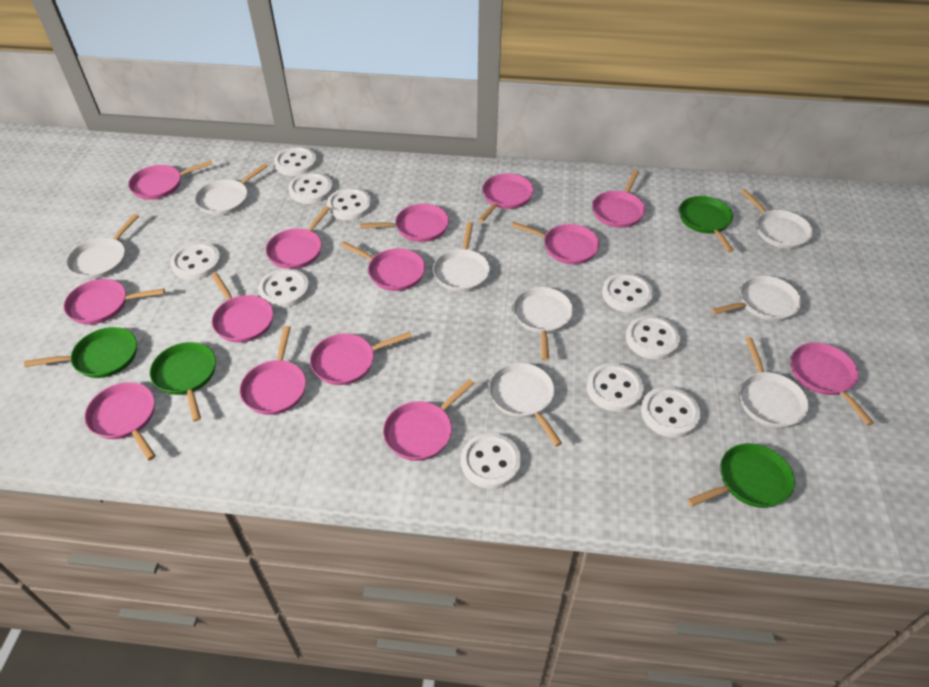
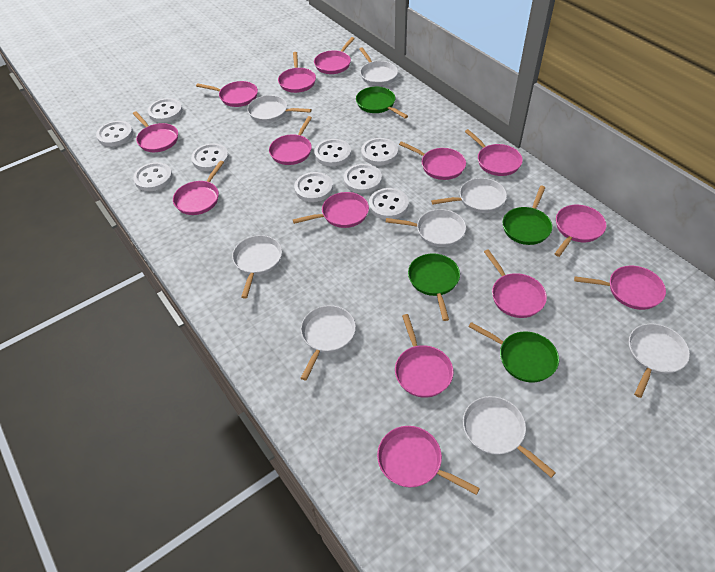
white button: [170,242,221,280] [258,268,310,308] [274,147,317,176] [289,172,333,204] [327,188,372,221] [461,433,521,489] [587,363,644,412] [602,273,654,313] [626,316,680,360] [641,387,701,438] = 10 -> [96,121,133,146] [133,162,173,191] [148,98,183,123] [191,143,229,171] [294,172,333,202] [314,139,351,166] [344,164,382,193] [361,138,398,166] [369,188,409,220] = 9

